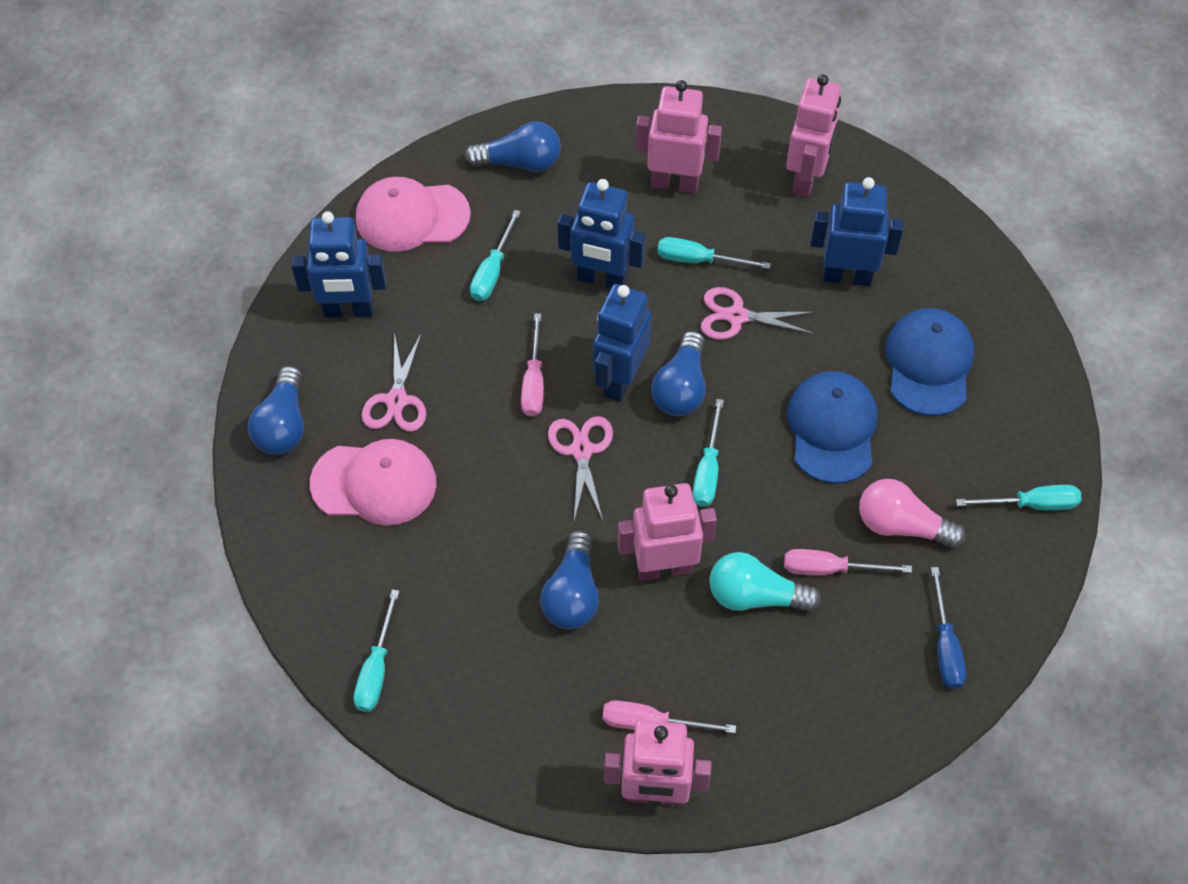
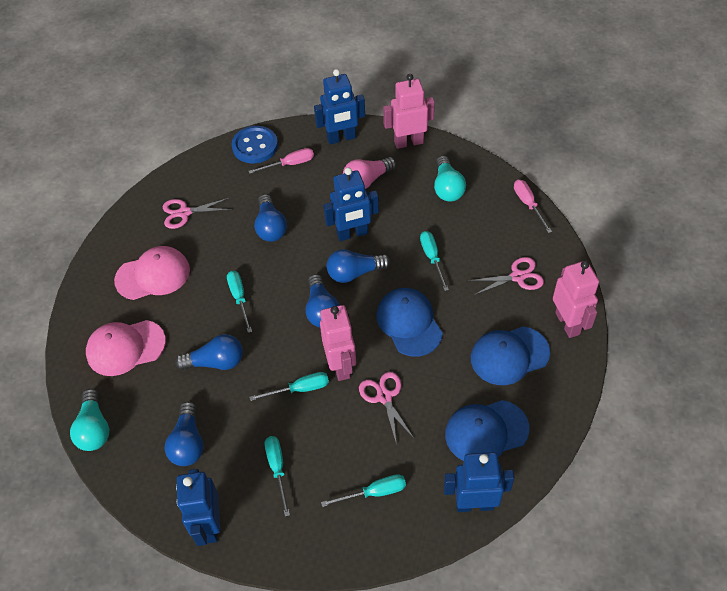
blue button: none = 0 -> [232,126,278,163] = 1
blue cap: [787,371,878,484] [885,308,974,416] = 2 -> [377,288,443,357] [445,400,529,461] [471,326,550,385] = 3
blue light bulb: [248,366,304,455] [464,121,561,172] [540,531,599,629] [651,331,706,416] = 4 -> [165,402,204,466] [175,334,243,370] [254,194,287,242] [305,274,340,327] [327,249,391,283] = 5
blue screwdriver: [931,567,966,689] = 1 -> none = 0
pink robot: [604,720,712,806] [617,483,717,581] [635,80,722,193] [786,74,841,197] = 4 -> [320,305,356,381] [383,74,435,149] [553,261,599,338] = 3
pink screwdriver: [521,313,544,417] [602,701,736,733] [784,549,912,575] = 3 -> [249,148,314,174] [514,179,552,233] = 2
turquoise light bulb: [709,552,821,612] = 1 -> [70,389,109,451] [434,156,466,201] = 2

